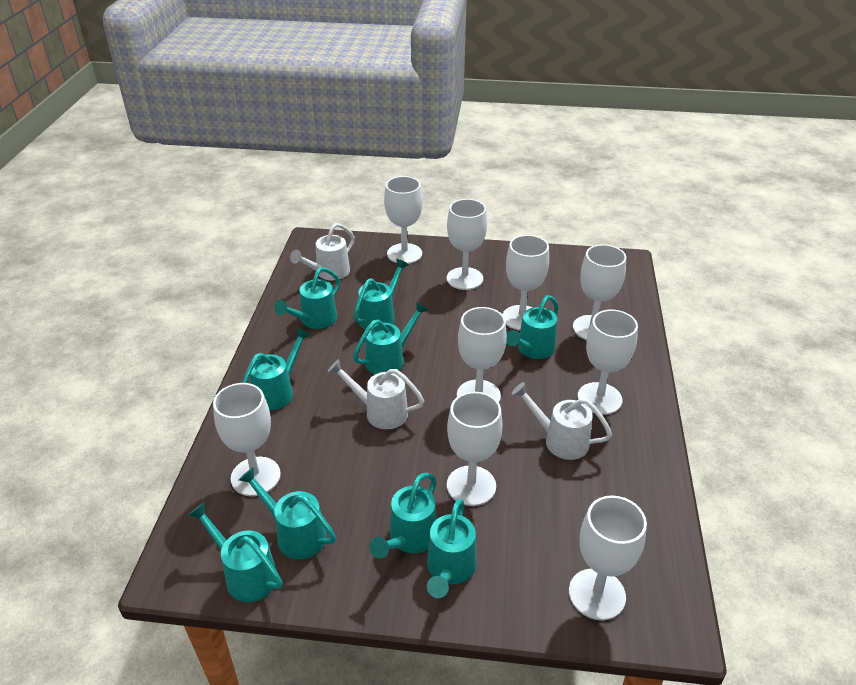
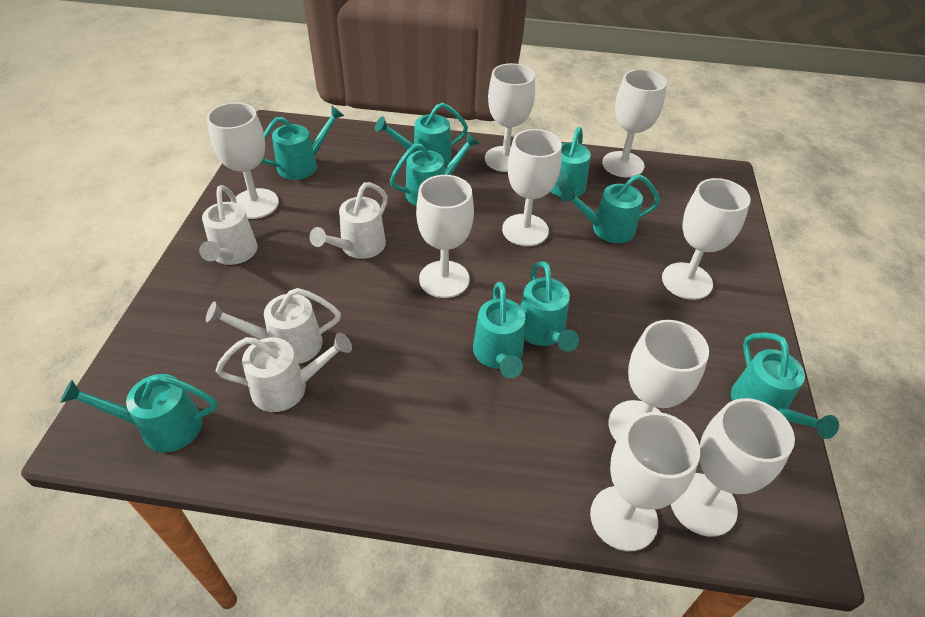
white watering can: [290,223,355,280] [328,359,424,429] [512,382,612,460] = 3 -> [199,185,257,265] [206,288,341,364] [216,333,352,412] [309,182,388,259] = 4

